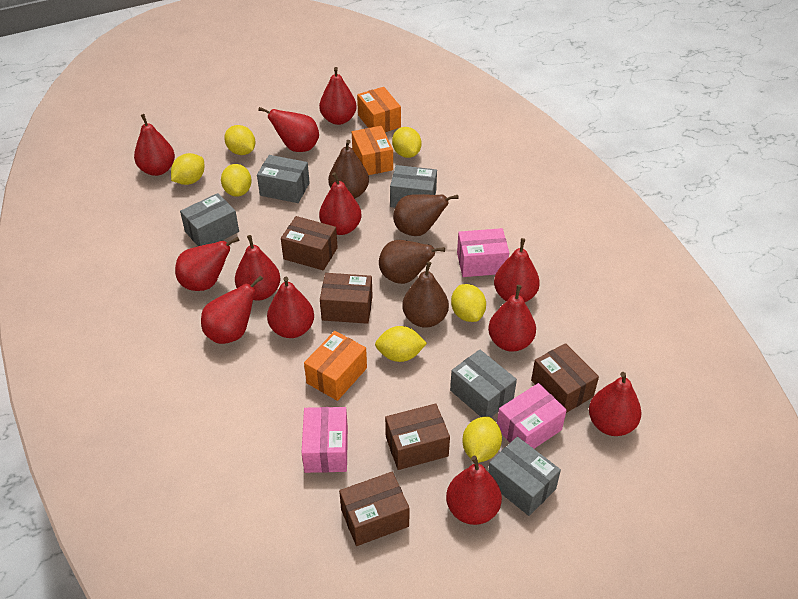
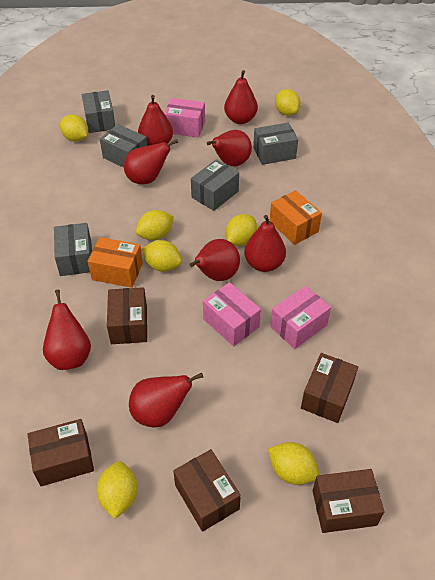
brown pear: [328,140,369,198] [379,240,445,284] [393,194,459,236] [402,261,449,328] = 4 -> none = 0
orange box: [304,331,367,401] [352,126,393,175] [357,87,401,132] = 3 -> [88,237,143,288] [270,190,322,245] = 2
red pear: [134,114,175,176] [175,237,239,291] [201,275,263,344] [235,235,280,300] [258,107,319,152] [267,276,314,338] [319,67,357,125] [319,172,361,235] [446,456,502,525] [488,285,536,352] [494,238,540,302] [589,372,642,436] = 12 -> [43,290,91,370] [124,139,178,184] [129,373,203,427] [138,95,173,146] [189,239,240,281] [207,130,252,166] [224,70,258,124] [244,215,286,272] = 8

